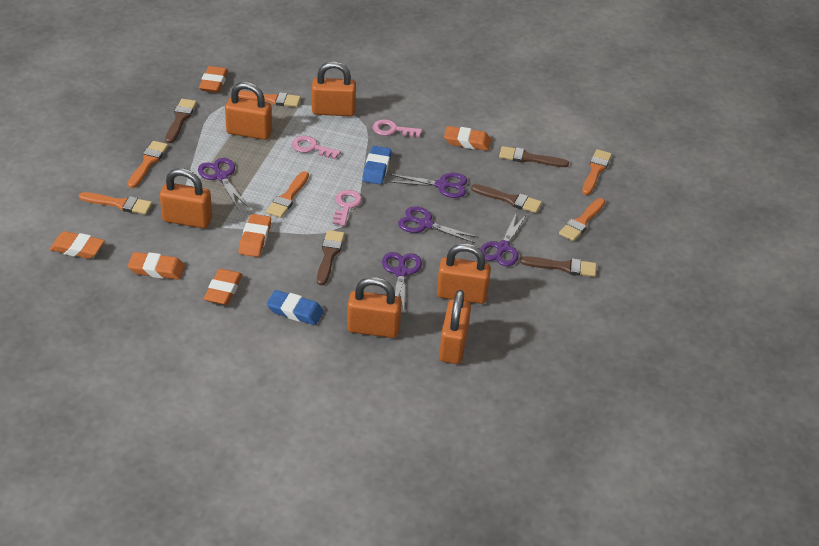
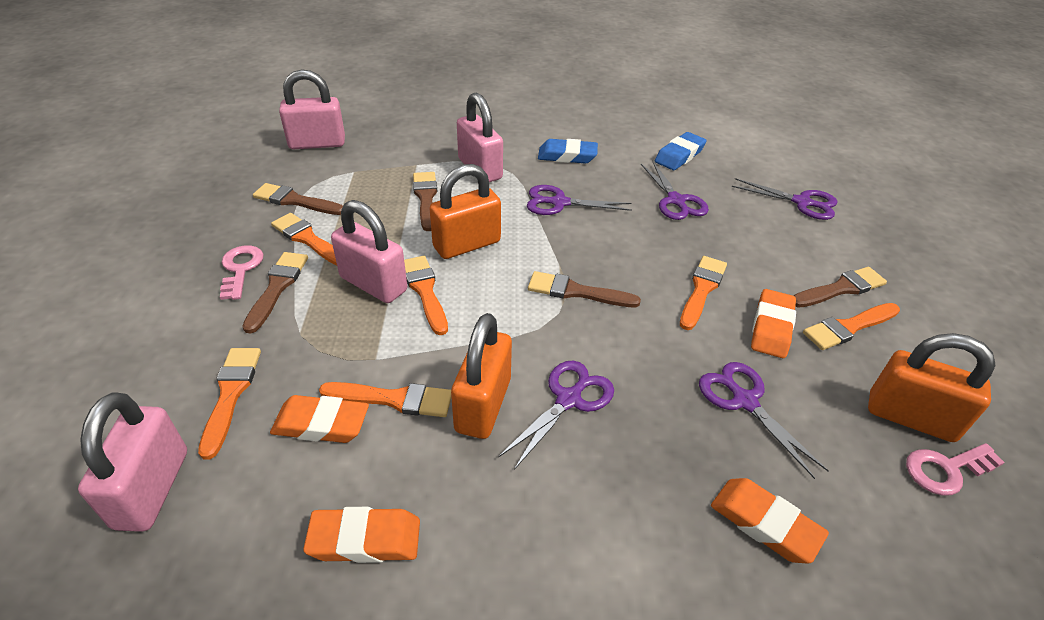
orange eraser: [50,231,105,259] [128,252,185,280] [199,66,228,93] [204,269,242,305] [239,214,271,257] [444,126,491,151] = 6 -> [270,395,369,443] [303,507,420,563] [711,478,829,564] [751,289,796,358] = 4
orange padlock: [160,168,212,228] [225,82,272,140] [312,61,356,116] [347,277,402,338] [437,243,491,304] [439,290,471,364] = 6 -> [429,164,501,259] [451,313,512,439] [868,333,995,442] = 3
pink key: [292,136,341,159] [333,190,362,226] [372,119,422,138] = 3 -> [220,245,264,300] [906,443,1005,496] = 2
pink padlock: none = 0 -> [78,392,187,532] [279,70,345,149] [331,200,407,303] [457,93,503,182] = 4

